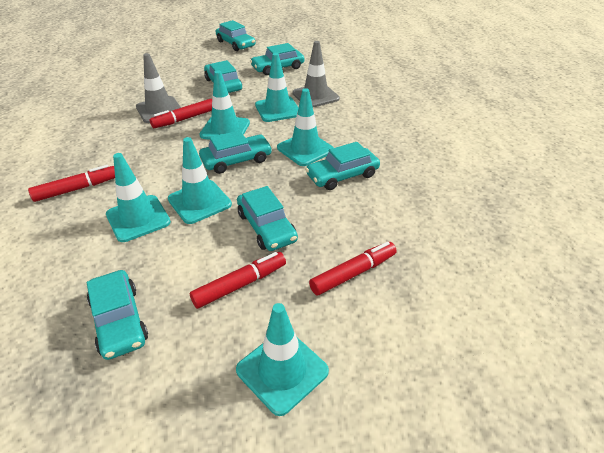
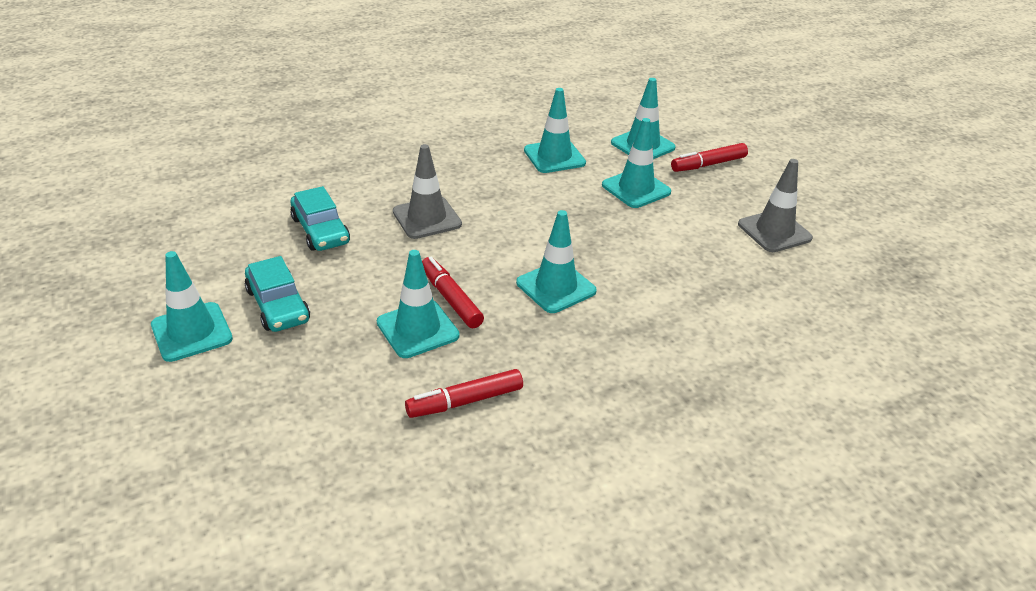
red marker: [28,165,115,202] [150,99,212,128] [190,252,286,309] [309,242,396,296] = 4 -> [405,369,523,418] [422,257,484,328] [671,143,748,172] = 3
turquoise car: [87,270,148,360] [199,130,272,174] [204,60,242,93] [216,20,256,51] [237,186,298,251] [250,43,304,75] [305,142,380,190] = 7 -> [245,256,310,332] [290,186,350,251] = 2

